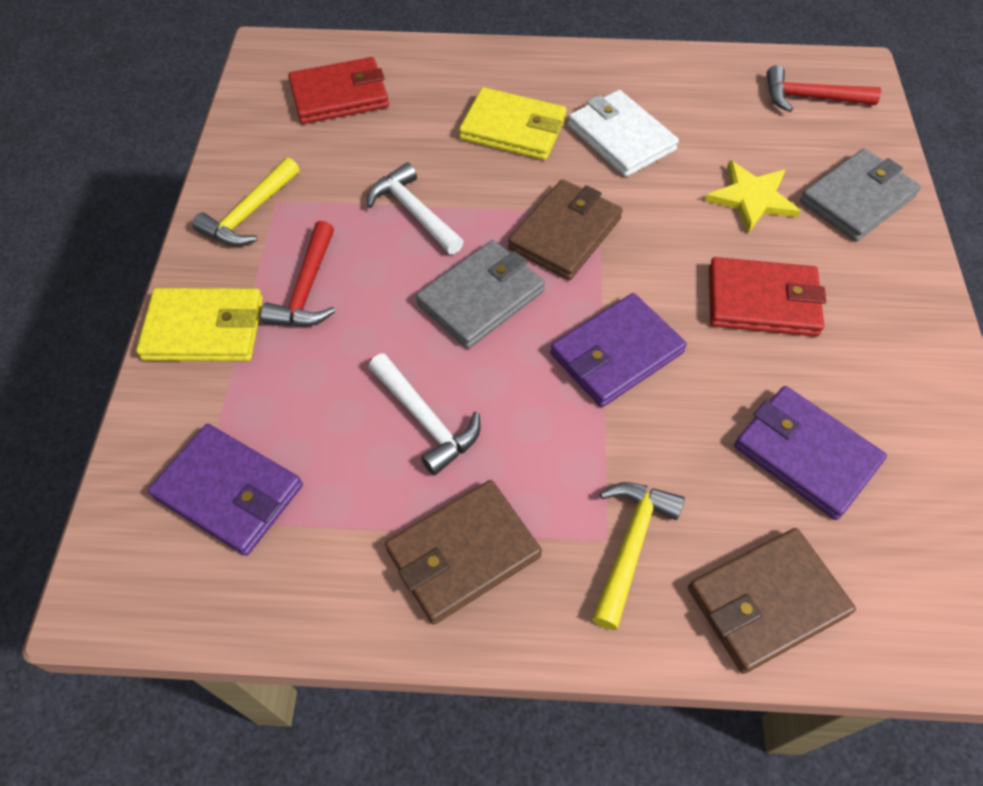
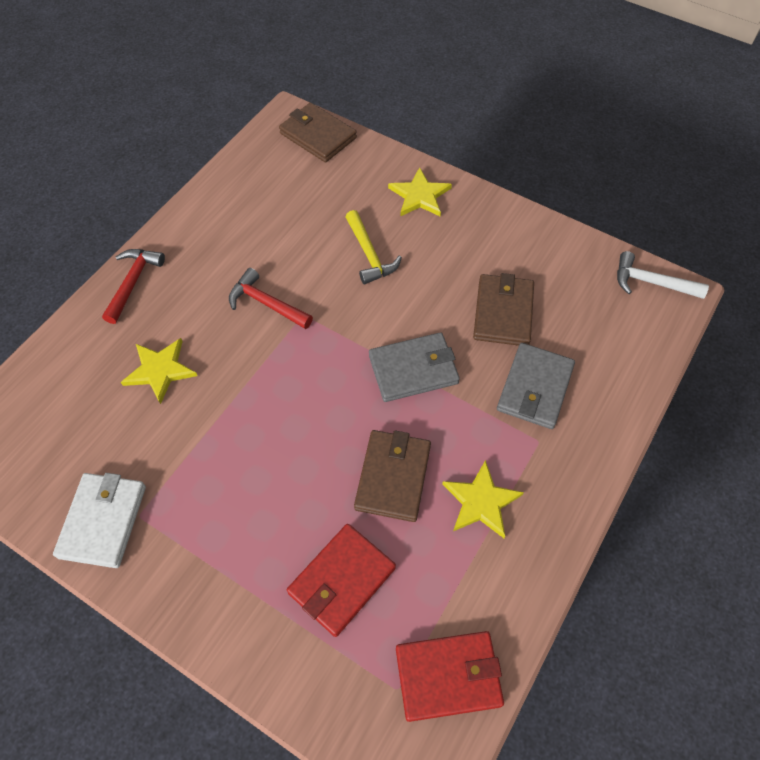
purple wallet: [148,424,303,556] [550,293,687,407] [734,386,887,520] = 3 -> none = 0
white hammer: [367,162,464,255] [368,353,480,476] = 2 -> [617,251,709,299] = 1
yellow hammer: [192,157,300,246] [592,482,685,630] = 2 -> [345,210,402,284] = 1
yellow star: [705,160,801,233] = 1 -> [121,338,197,404] [388,167,452,217] [442,460,524,538] = 3
yellow wallet: [136,288,263,361] [459,87,567,160] = 2 -> none = 0

